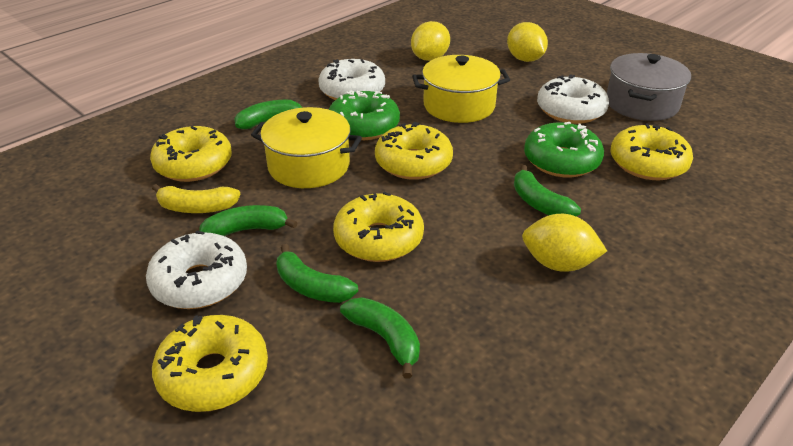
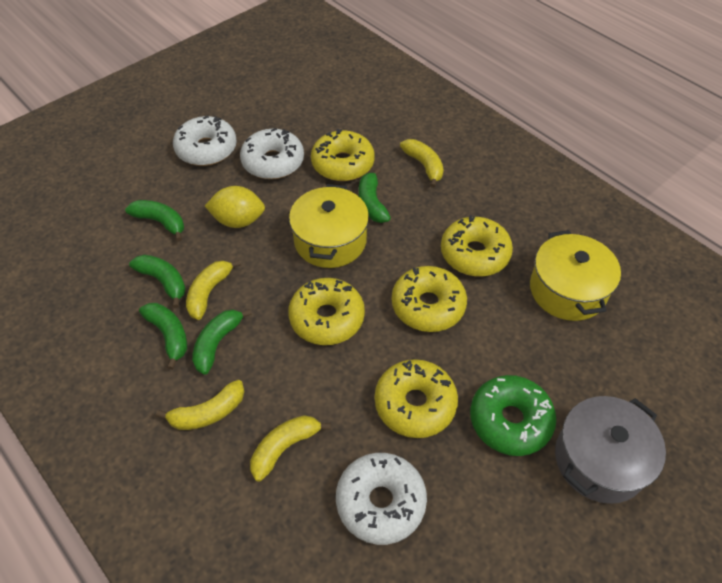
green donut: [329,90,400,140] [524,122,604,178] = 2 -> [470,375,556,456] = 1
yellow banana: [152,184,241,213] = 1 -> [156,380,245,430] [186,260,241,320] [250,415,331,482] [400,139,444,188] = 4
yellow lemon: [411,21,450,61] [507,22,548,62] [522,214,607,272] = 3 -> [205,186,265,228] = 1

